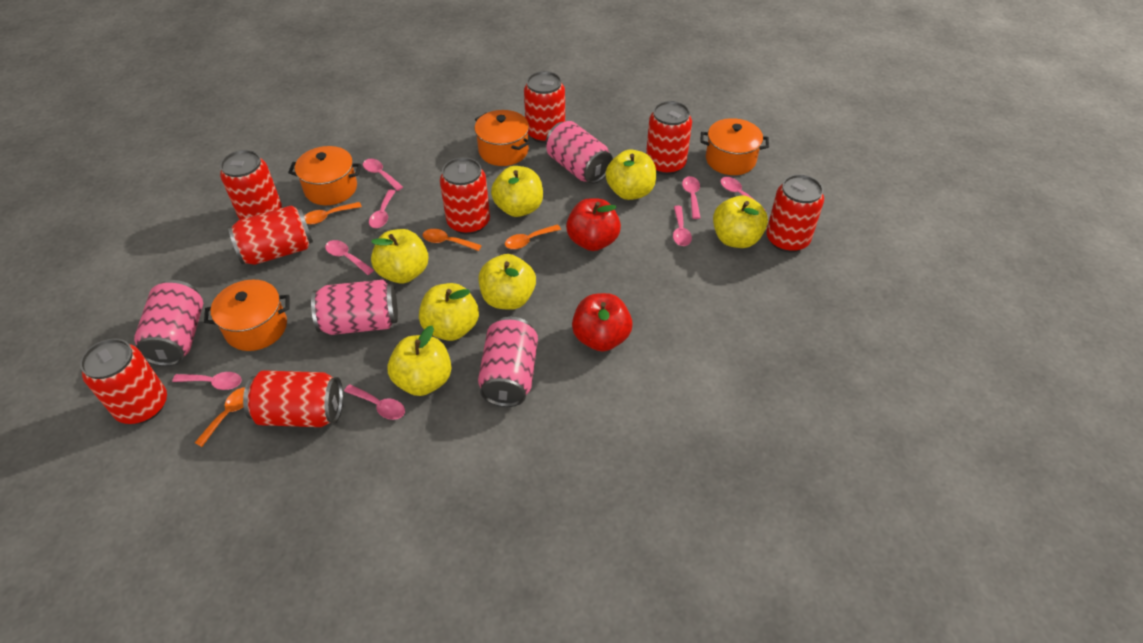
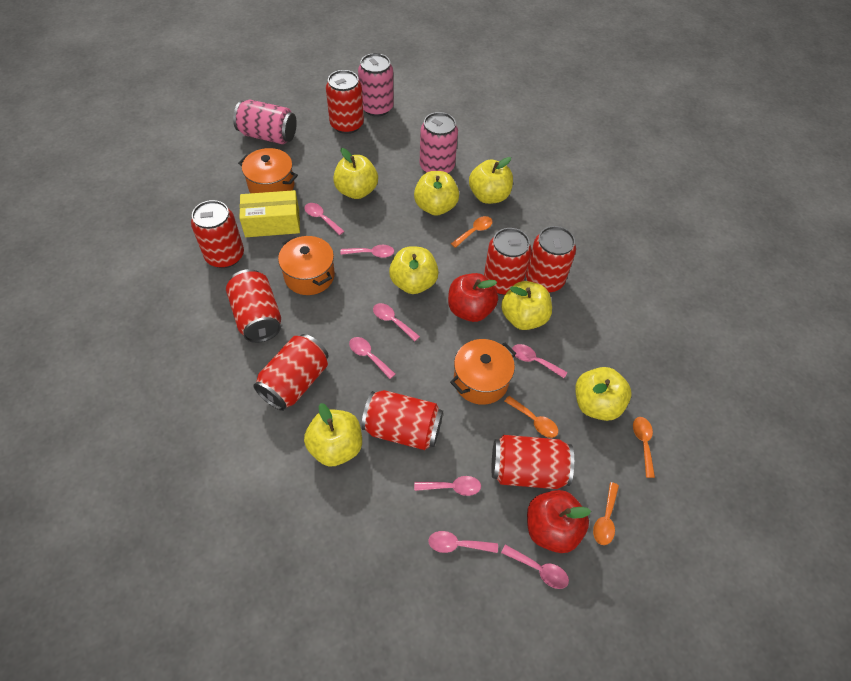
orange pot: [204,280,289,351] [288,146,361,205] [475,110,530,166] [700,118,769,175] = 4 -> [238,148,298,193] [278,236,335,295] [450,339,516,405] = 3
pink can: [134,280,203,366] [311,280,398,335] [478,316,538,407] [546,121,613,184] = 4 -> [233,99,297,144] [358,53,394,117] [420,112,458,173] = 3
yellow box: none = 0 -> [239,190,300,237] = 1

